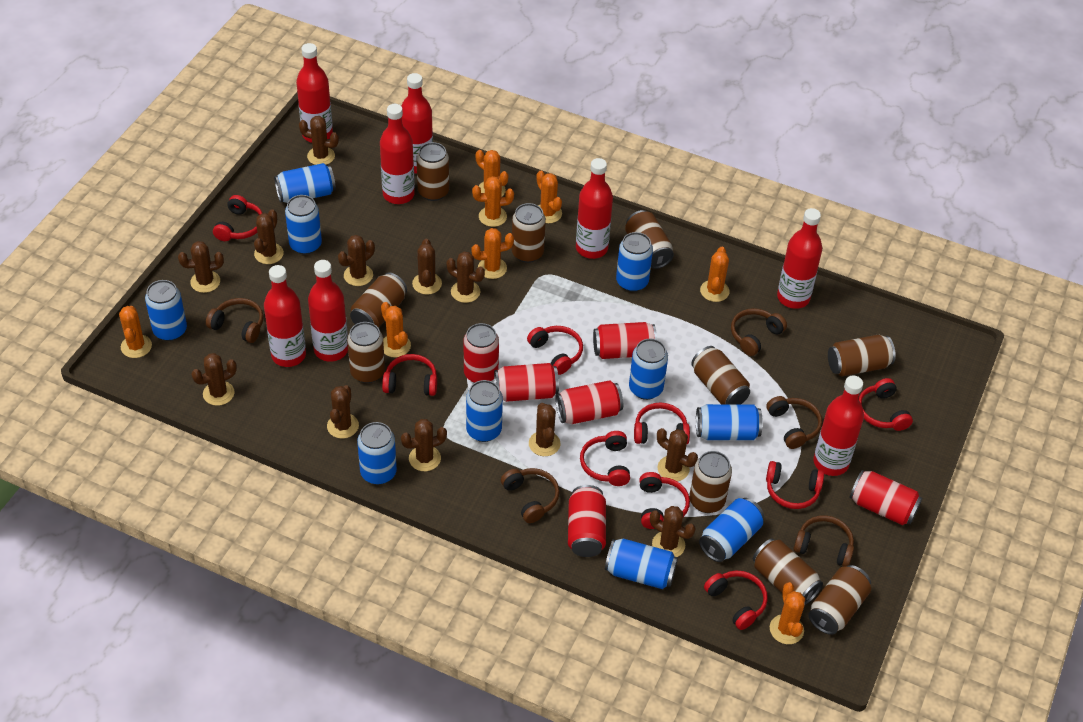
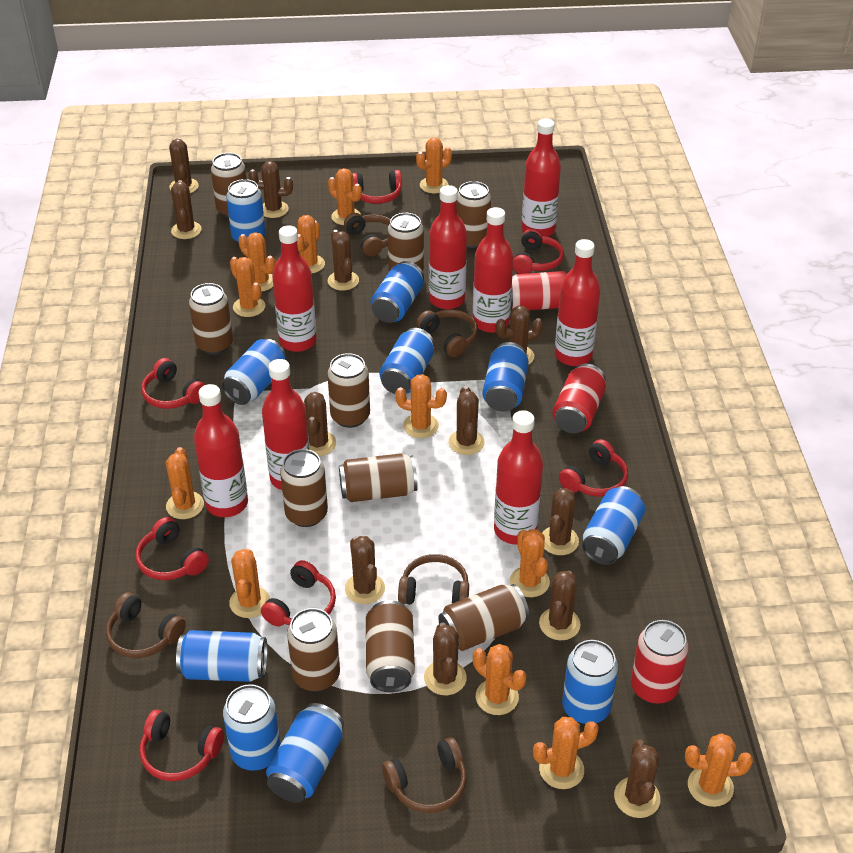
orange cactus: [119,306,152,358] [381,302,411,358] [471,228,514,279] [472,176,514,227] [476,150,508,197] [537,171,562,223] [700,247,729,302] [770,582,805,644] = 8 -> [166,447,204,519] [229,549,270,618] [230,257,265,317] [238,232,275,292] [297,215,325,273] [328,168,362,225] [395,374,447,438] [416,137,452,193] [473,644,526,715] [510,529,550,597] [533,717,599,789] [685,733,753,807] = 12
red can: [464,323,499,383] [494,363,559,402] [555,380,623,424] [568,485,606,557] [593,322,657,359] [850,470,922,525] = 6 -> [511,271,567,310] [552,364,606,433] [631,620,689,704] = 3
red headphones: [213,195,262,241] [382,354,437,396] [527,326,583,375] [580,431,630,486] [634,402,690,444] [639,472,690,529] [704,571,768,630] [766,461,824,509] [858,378,913,431] = 9 -> [135,517,209,580] [139,710,224,781] [141,358,205,409] [261,560,336,627] [352,170,402,204] [513,228,564,274] [559,439,628,497] = 7

